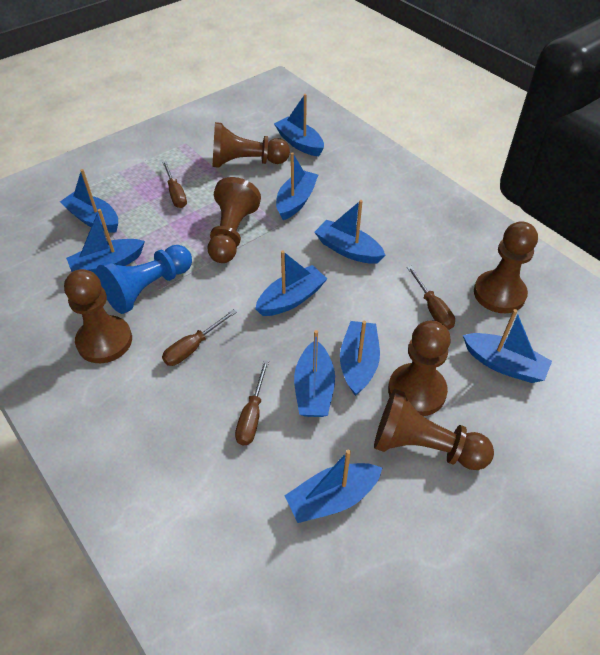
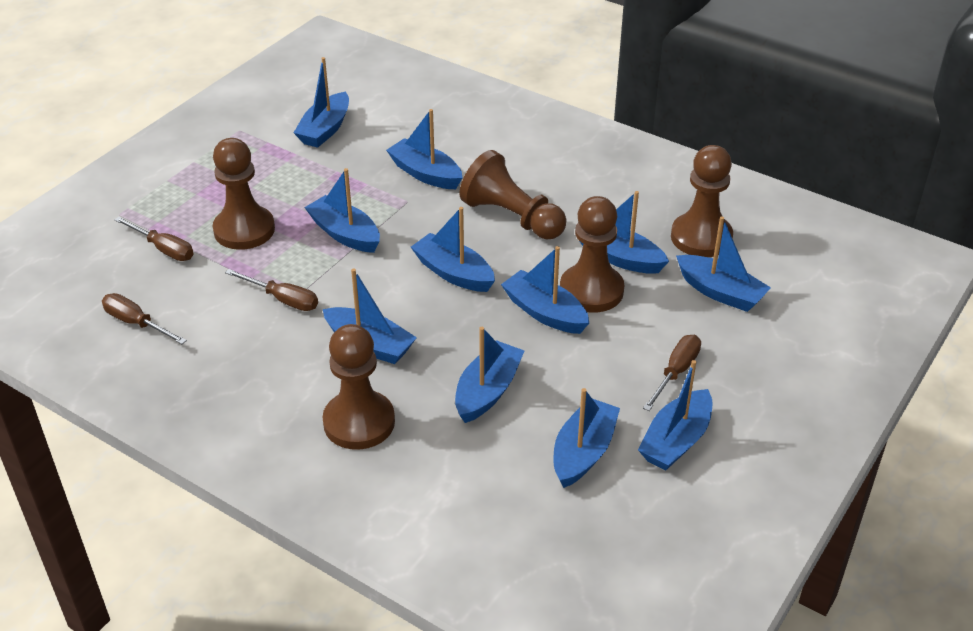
blue boat: [60,169,118,232] [66,209,145,276] [255,250,327,316] [274,94,324,156] [276,152,318,220] [284,450,382,523] [294,330,335,417] [315,200,385,264] [340,321,380,396] [463,309,552,383] = 10 -> [294,57,349,148] [304,168,380,253] [323,268,417,364] [386,109,463,189] [411,207,495,292] [455,327,524,423] [501,246,589,334] [554,388,620,488] [580,191,669,274] [638,360,712,471] [676,216,771,312] = 11
blue pawn: [97,245,192,314] = 1 -> none = 0
brown pawn: [64,269,132,363] [208,177,261,263] [213,122,290,168] [374,389,494,470] [388,320,451,416] [474,221,538,313] = 6 -> [213,138,275,250] [323,324,395,450] [459,150,566,240] [560,196,624,313] [671,145,733,257] = 5

